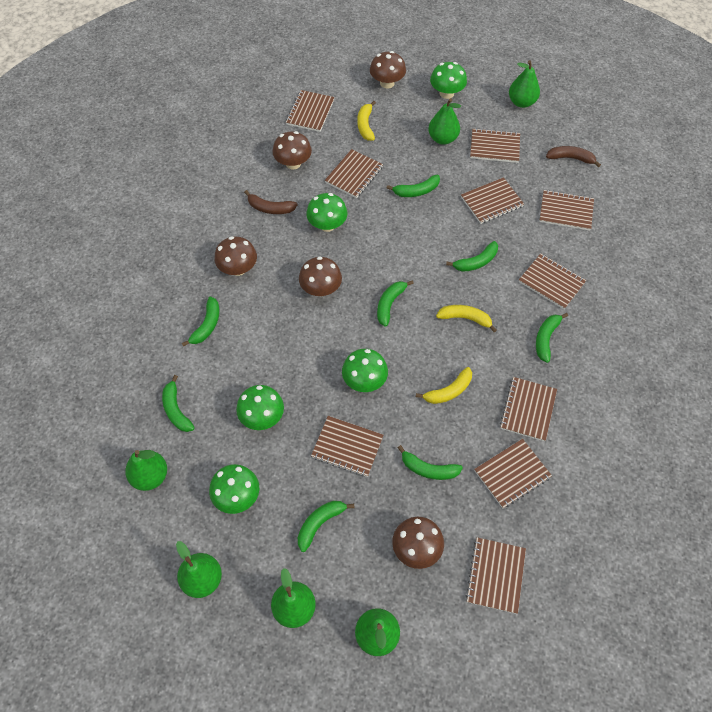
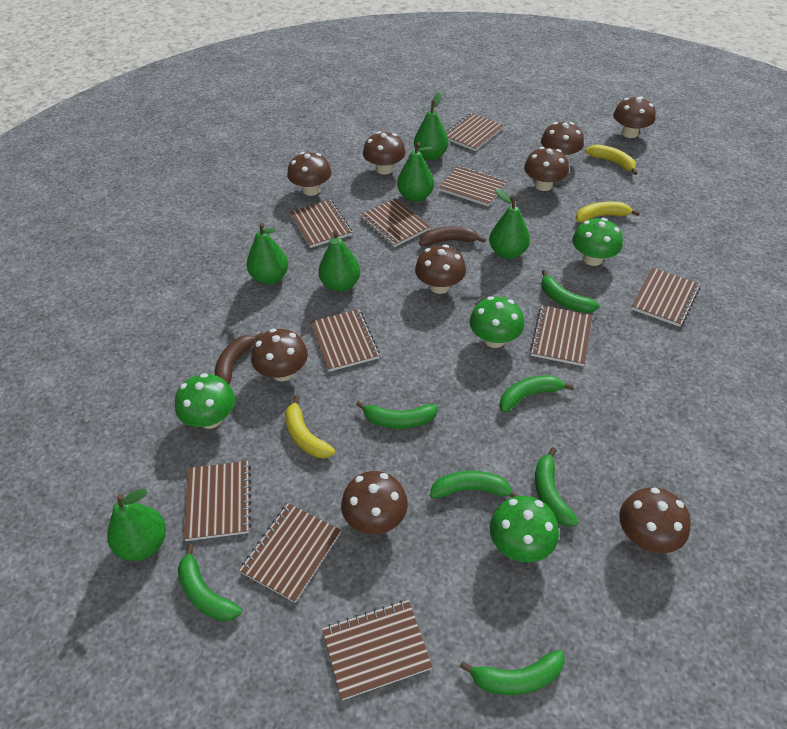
brown mushroom: [214,236,257,276] [273,131,312,170] [299,256,342,296] [370,51,406,88] [392,517,444,569] = 5 -> [251,329,308,381] [287,152,332,196] [341,471,408,534] [363,131,406,175] [415,245,466,294] [524,147,569,191] [541,122,584,159] [613,96,656,138] [619,487,691,553] = 9
green banana: [162,375,195,432] [182,297,220,347] [298,501,354,552] [377,280,414,327] [387,175,440,197] [397,445,463,480] [446,241,498,272] [536,313,568,363] = 8 -> [178,544,242,621] [356,401,438,429] [430,471,518,498] [460,650,565,695] [499,375,574,413] [535,447,578,526] [541,270,600,313] = 7
green mushroom: [209,464,259,514] [236,385,284,430] [306,193,348,232] [342,349,388,392] [430,62,467,99] = 5 -> [175,373,235,429] [469,296,524,348] [490,496,559,562] [572,218,623,266] = 4

